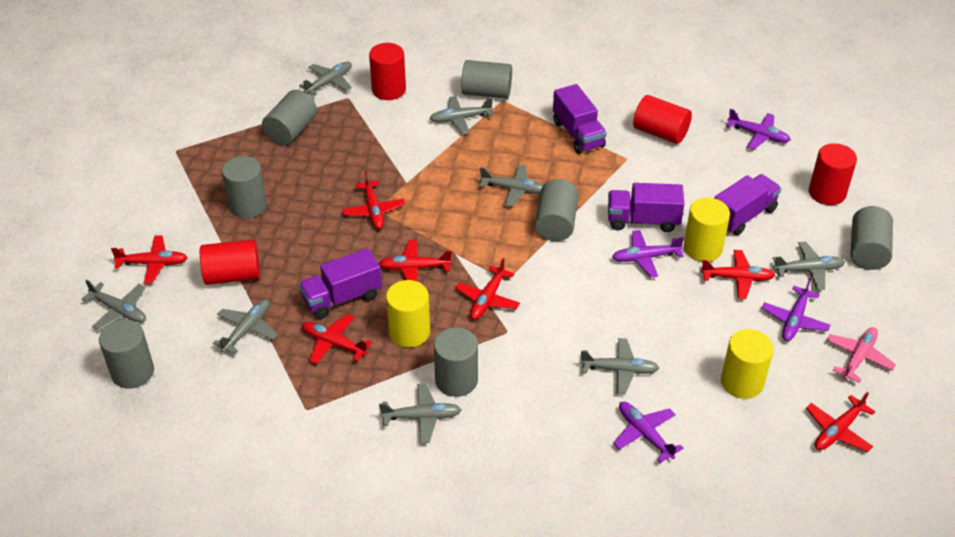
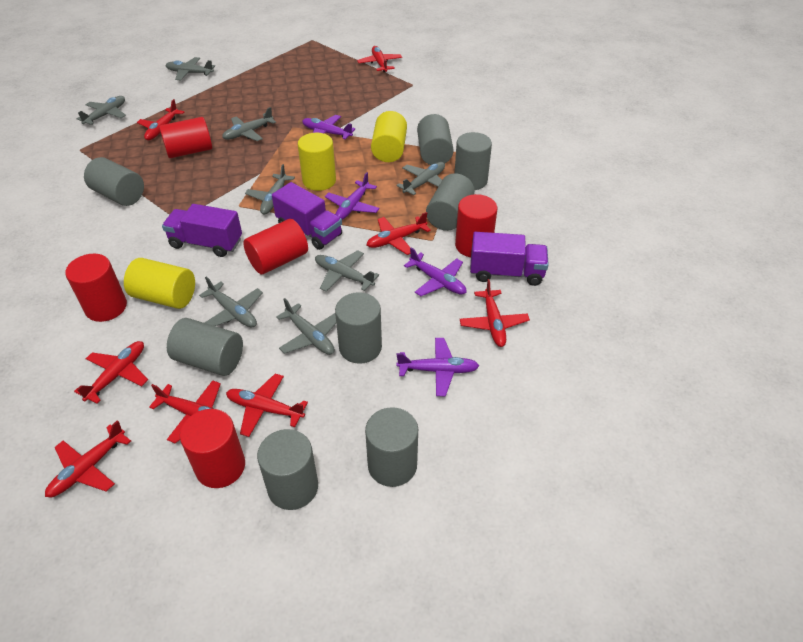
grey cylinder: [99,319,154,389] [222,156,267,218] [262,90,317,146] [434,327,478,397] [461,60,512,99] [535,179,579,241] [851,206,893,270] = 7 -> [84,157,144,206] [167,318,243,376] [257,429,318,510] [335,292,382,364] [365,407,418,487] [417,114,454,165] [426,173,475,231] [455,132,492,190] = 8
pink plane: [826,327,896,383] = 1 -> none = 0
purple truck: [299,248,382,319] [553,84,607,154] [608,183,684,232] [714,174,782,235] = 4 -> [162,204,242,257] [272,182,342,250] [470,232,549,286] = 3
red cylinder: [200,239,260,285] [369,43,406,100] [633,95,692,144] [809,143,857,205] = 4 -> [65,254,127,322] [159,117,212,158] [180,409,245,488] [243,219,308,274] [455,194,497,257] = 5
red plane: [111,235,188,283] [302,314,372,364] [342,171,405,229] [379,240,452,282] [455,258,520,320] [700,250,775,299] [806,392,875,452] = 7 -> [45,420,131,497] [74,341,148,404] [137,99,184,140] [149,380,221,443] [226,374,308,437] [357,46,402,72] [367,212,431,255] [460,279,530,347] = 8

